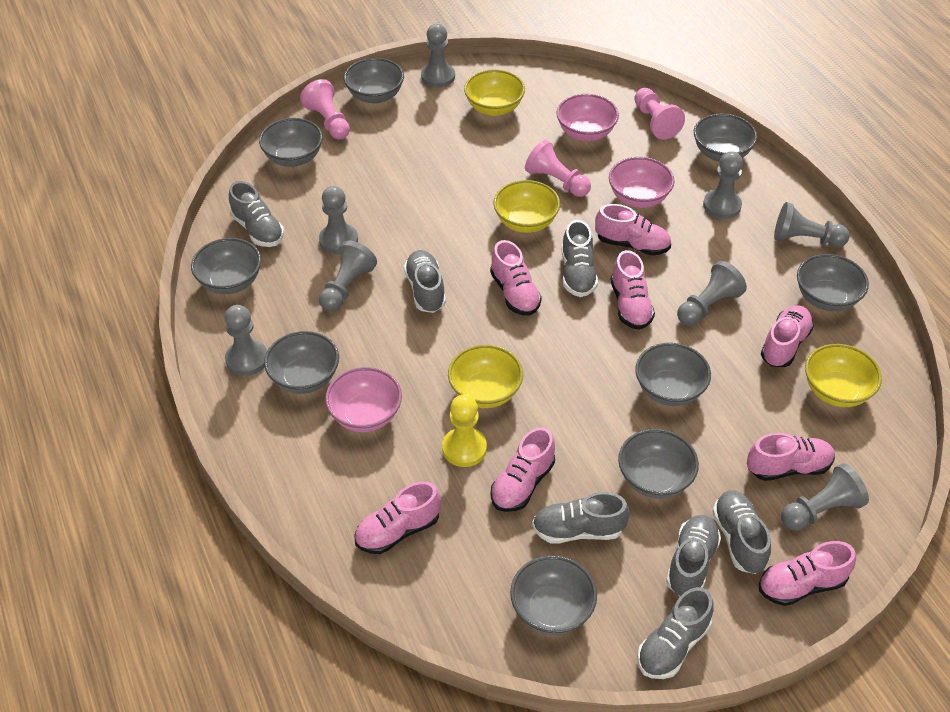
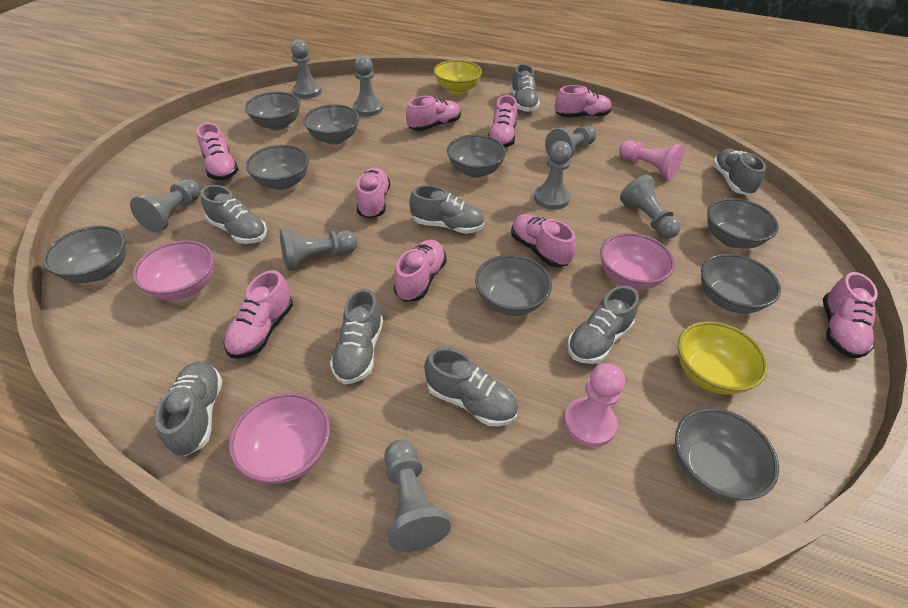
grey shoe: [229,181,284,247] [404,250,446,313] [532,492,630,543] [562,220,598,297] [637,587,713,679] [666,515,721,596] [712,490,771,574] = 7 -> [155,361,223,456] [200,185,267,244] [330,288,383,384] [410,185,484,234] [424,348,518,426] [511,64,540,112] [567,286,639,364] [712,149,766,195] = 8
pink pawn: [300,79,350,139] [525,140,591,197] [634,88,685,140] = 3 -> [564,363,625,447] [619,140,684,180] = 2
pink shoe: [354,482,441,554] [490,240,542,315] [490,427,555,512] [595,204,671,256] [611,250,655,330] [747,433,835,481] [759,541,856,606] [761,305,814,367] = 8 -> [197,123,239,180] [223,270,293,359] [356,167,390,219] [394,240,446,301] [406,96,461,131] [488,95,517,147] [511,214,576,267] [555,85,612,118] [823,272,878,358] = 9
yellow bowl: [448,345,523,408] [464,70,525,116] [493,180,560,233] [805,344,882,407] = 4 -> [434,60,482,94] [678,321,768,395] = 2
yellow pawn: [442,395,487,467] = 1 -> none = 0

